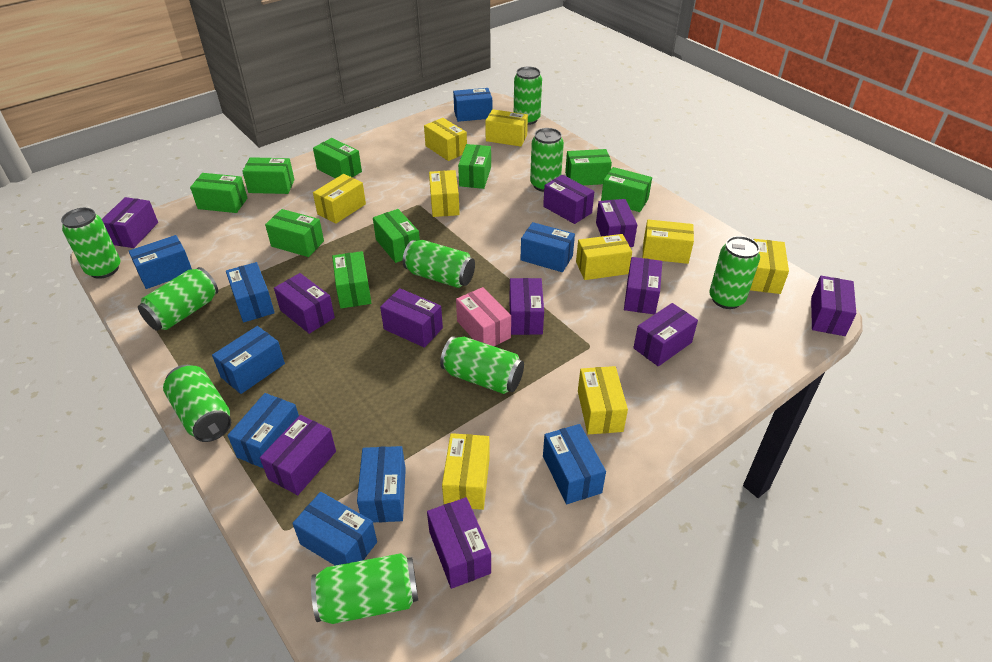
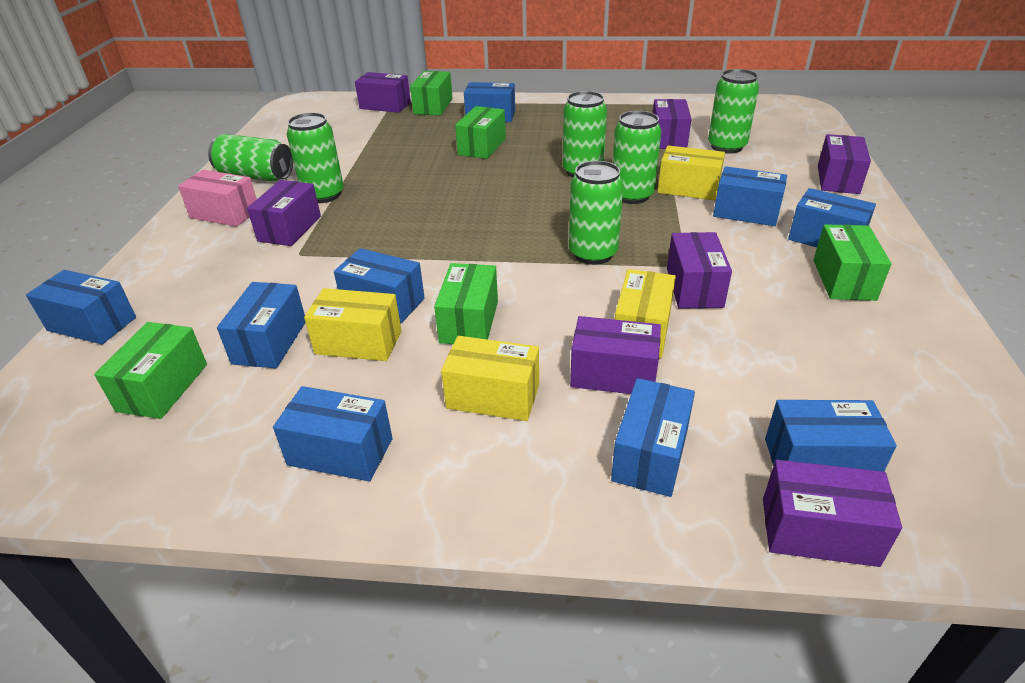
green box: [190,173,247,213] [242,157,294,194] [265,209,324,257] [313,138,362,178] [332,251,371,308] [373,209,420,263] [458,144,491,189] [565,149,612,185] [601,167,652,212] = 9 -> [94,322,207,419] [410,71,453,115] [434,263,498,344] [455,106,506,159] [813,224,892,301] = 5
green can: [61,208,120,279] [138,267,218,331] [163,365,231,442] [311,553,418,624] [403,240,475,288] [440,336,524,394] [514,67,542,125] [530,128,564,192] [709,236,760,309] = 9 -> [208,134,293,181] [287,113,344,203] [563,91,607,178] [569,161,624,265] [613,111,661,204] [708,69,759,154] = 6
purple box: [102,197,158,248] [260,415,336,495] [274,273,335,334] [380,288,443,348] [427,497,491,589] [509,278,544,335] [543,175,594,224] [596,199,637,247] [624,257,662,314] [633,303,698,366] [811,276,856,336] = 11 -> [247,180,321,246] [355,72,411,113] [570,316,661,394] [653,99,691,149] [667,232,732,309] [763,460,902,567] [818,134,871,194] = 7
yellow box: [313,174,366,224] [424,118,467,161] [429,170,460,217] [442,433,490,510] [485,109,528,147] [576,234,632,280] [578,366,628,435] [643,219,694,264] [750,239,789,294] = 9 -> [304,288,401,361] [441,336,539,421] [615,269,676,358] [657,145,725,200] = 4

